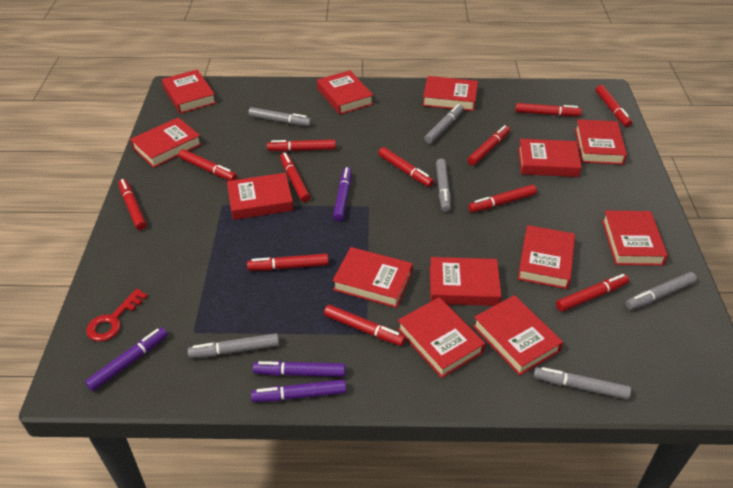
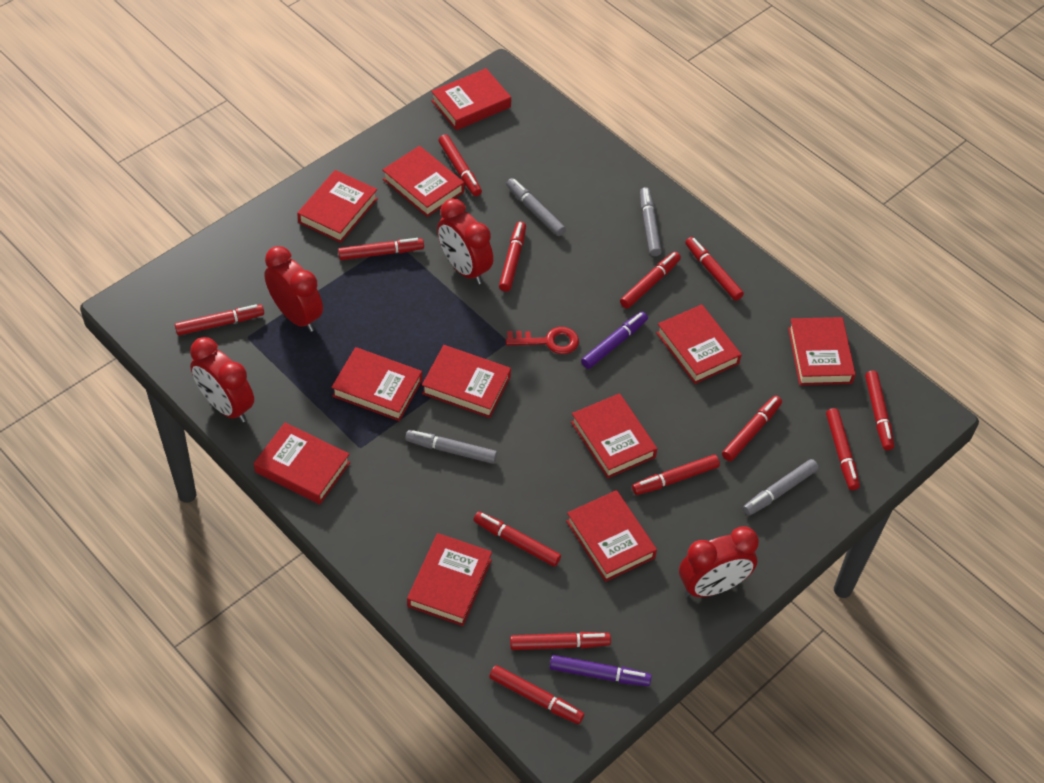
grey marker: [188,333,279,358] [248,107,312,126] [424,104,463,144] [436,159,451,212] [534,367,631,399] [625,272,697,310] = 6 -> [405,430,497,464] [506,178,566,236] [640,187,662,256] [743,459,819,516] = 4
purple marker: [85,327,168,391] [251,380,347,402] [253,361,346,377] [333,167,352,221] = 4 -> [550,655,652,686] [581,312,648,369] = 2
red book: [130,117,202,168] [162,70,216,114] [227,173,293,220] [317,70,374,115] [333,247,413,308] [397,297,485,378] [423,76,478,111] [430,257,502,306] [473,295,563,376] [518,139,582,177] [518,225,575,289] [575,119,627,165] [602,211,668,266] = 13 -> [254,422,350,504] [297,170,378,243] [331,347,422,421] [382,146,464,217] [407,533,492,626] [422,345,511,418] [431,68,511,130] [566,490,657,582] [571,393,657,478] [656,304,742,384] [788,317,856,385] = 11
red clock: none = 0 -> [190,337,254,423] [264,246,323,332] [437,198,493,284] [679,526,759,597] = 4
red marker: [118,179,147,230] [178,149,237,181] [247,254,329,271] [267,140,336,152] [280,153,310,202] [324,304,406,346] [378,147,434,187] [468,125,510,166] [468,185,537,212] [515,103,582,116] [556,274,629,312] [596,85,632,127] = 12 -> [175,304,264,335] [338,238,424,260] [438,134,482,196] [474,511,561,567] [489,665,584,724] [499,222,526,292] [510,632,611,650] [620,252,681,309] [632,455,720,495] [685,237,744,301] [722,396,782,461] [826,408,860,490] [865,371,894,450] = 13

